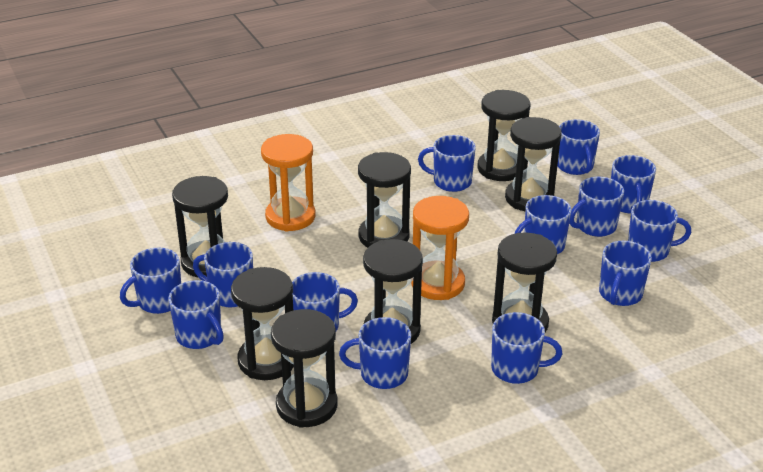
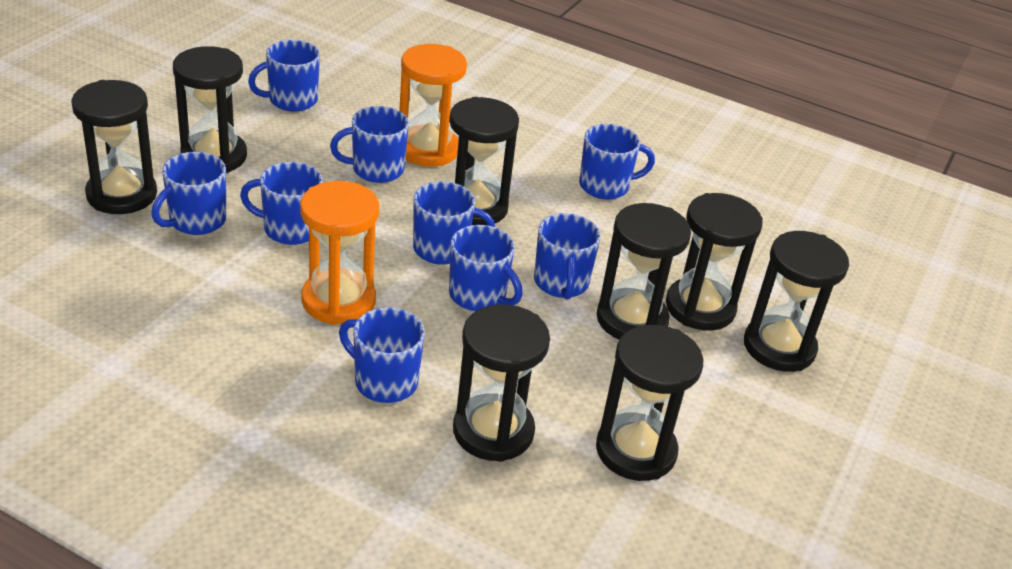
blue mug: [120,248,181,314] [168,280,224,349] [193,242,253,307] [292,272,358,331] [339,317,411,389] [418,135,476,192] [491,312,562,384] [514,195,572,254] [557,119,600,175] [569,177,624,237] [599,241,652,306] [611,155,656,213] [628,200,691,262] = 13 -> [152,152,226,235] [240,162,323,245] [248,40,320,112] [330,106,409,183] [339,307,425,403] [413,181,495,265] [449,225,522,311] [534,213,601,300] [579,124,655,200] = 9

